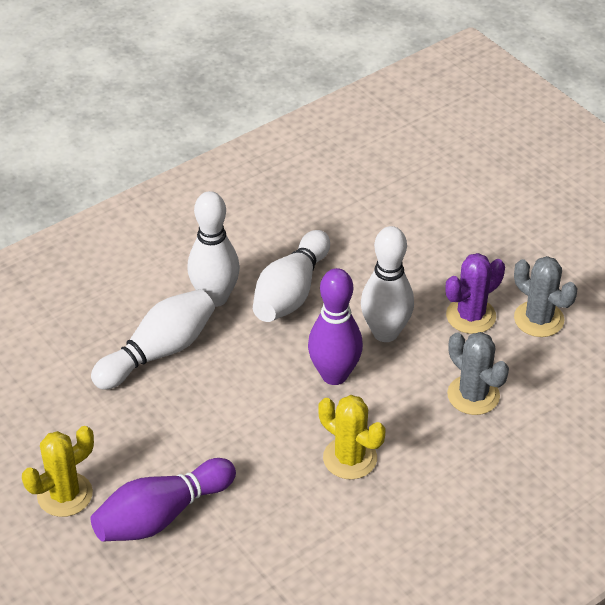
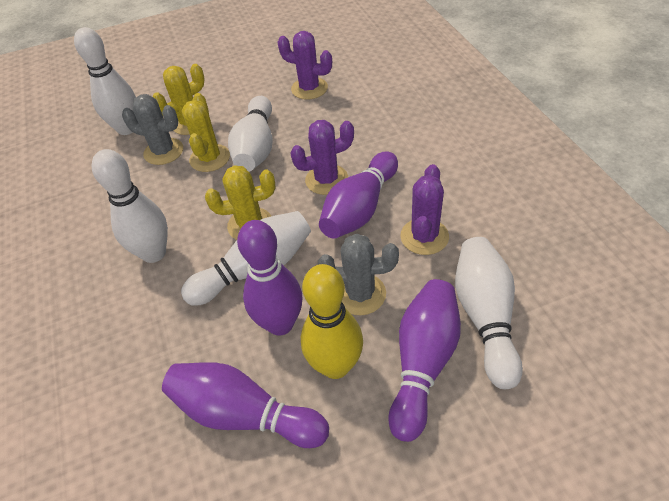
purple bowling pin: [91,458,236,542] [308,268,363,385] = 2 -> [162,362,329,448] [237,220,302,336] [319,151,398,239] [388,279,461,442] = 4
purple cactus: [446,253,505,334] = 1 -> [278,31,332,100] [291,120,354,195] [400,164,449,255] = 3
white bowling pin: [91,289,215,390] [187,191,240,307] [253,230,330,322] [361,226,414,342] = 4 -> [74,27,136,135] [91,149,168,263] [181,211,311,306] [228,96,273,172] [455,237,523,389] = 5
yellow bowling pin: none = 0 -> [301,264,363,379] = 1
yellow cactus: [22,426,94,517] [318,395,386,479] = 2 -> [153,64,204,135] [182,93,230,172] [205,165,276,240] = 3

